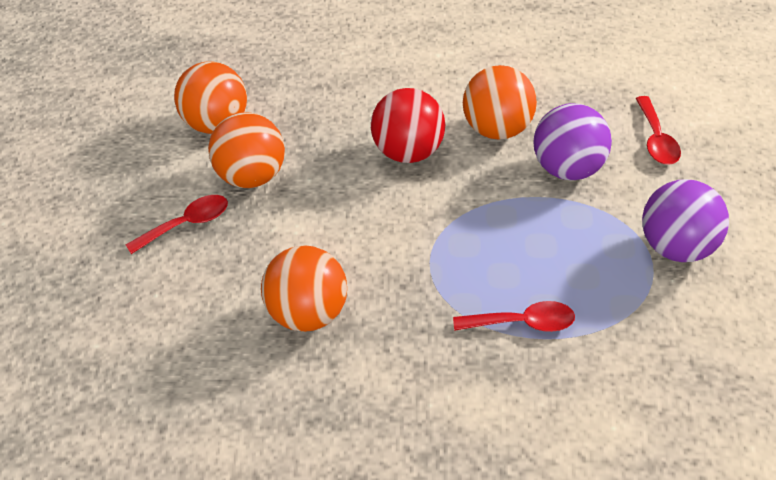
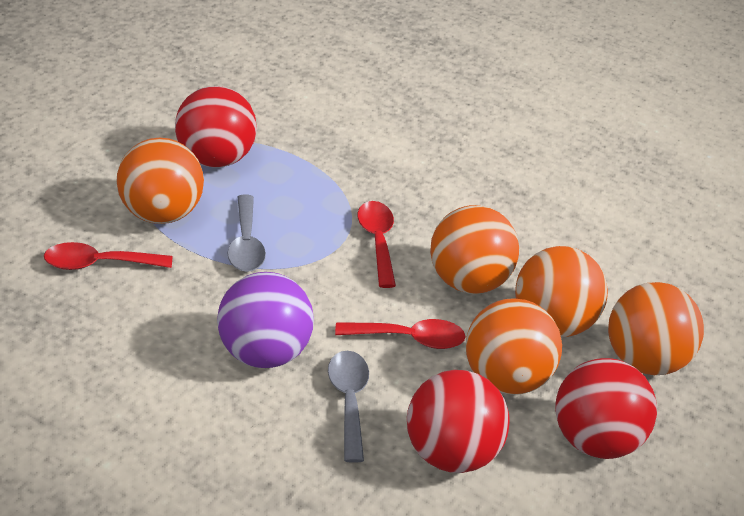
grey spoon: none = 0 -> [227,194,266,272] [328,351,369,463] = 2
orange ball: [174,61,247,134] [208,112,285,188] [261,245,347,332] [463,65,537,140] = 4 -> [116,138,204,224] [430,205,519,294] [466,298,562,395] [515,246,608,337] [608,282,704,375] = 5
purple ball: [534,103,612,180] [642,179,729,262] = 2 -> [217,272,314,368] = 1
red ball: [371,88,445,163] = 1 -> [175,86,257,168] [407,370,509,473] [555,358,657,459] = 3

